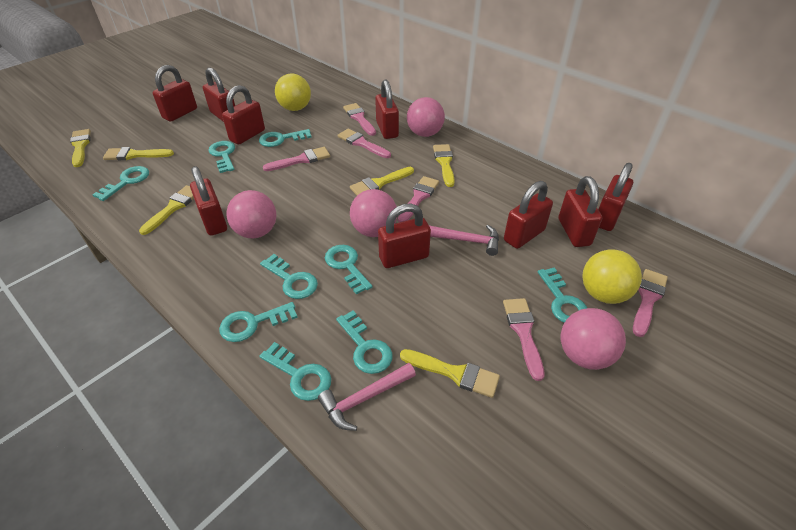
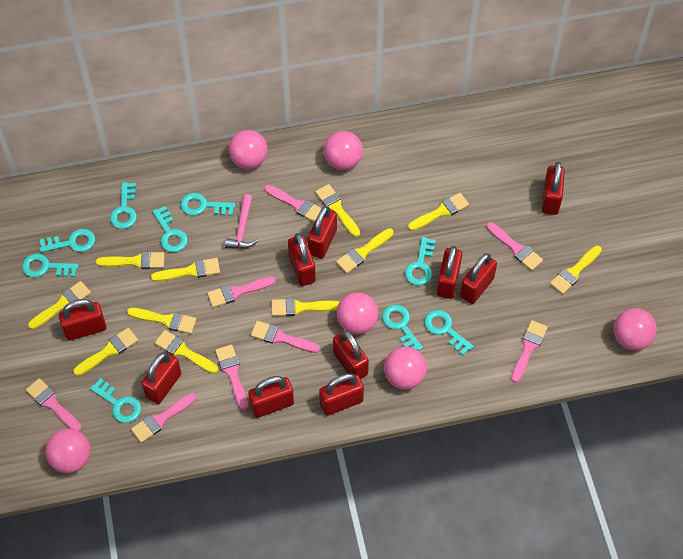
pink ball: [226,190,276,238] [350,189,397,237] [407,97,445,137] [561,308,626,370] = 4 -> [45,428,91,473] [229,130,268,169] [324,131,363,170] [337,292,379,334] [384,346,427,390] [613,308,657,350] = 6
pink brush: [263,147,330,171] [337,129,391,158] [343,103,376,136] [398,176,439,223] [503,298,545,381] [633,269,668,337] = 6 -> [26,378,82,431] [131,393,197,443] [207,276,276,308] [215,344,248,410] [251,321,320,353] [264,185,322,223] [486,222,543,271] [511,320,548,383] = 8
pink hammer: [318,363,416,431] [429,225,499,256] = 2 -> [225,194,258,249] = 1
red padlock: [152,65,197,122] [190,166,227,236] [203,67,235,122] [222,85,265,144] [375,80,399,139] [378,204,431,268] [504,181,553,249] [558,176,602,247] [598,163,633,231] = 9 -> [59,299,106,341] [142,352,181,404] [248,376,294,418] [288,233,316,286] [308,206,337,259] [319,373,364,416] [333,330,369,379] [437,246,462,299] [460,253,497,304] [542,162,565,215] = 10
yellow ball: [275,73,311,111] [582,250,642,304] = 2 -> none = 0
yellow brush: [70,129,91,167] [103,147,174,160] [139,185,194,235] [350,167,414,195] [400,349,500,398] [433,144,455,187] = 6 -> [28,281,91,329] [73,328,138,376] [96,252,165,269] [127,308,197,334] [151,258,220,281] [155,330,218,374] [272,298,340,316] [315,184,360,237] [336,228,393,273] [408,193,469,231] [550,246,602,294] = 11

